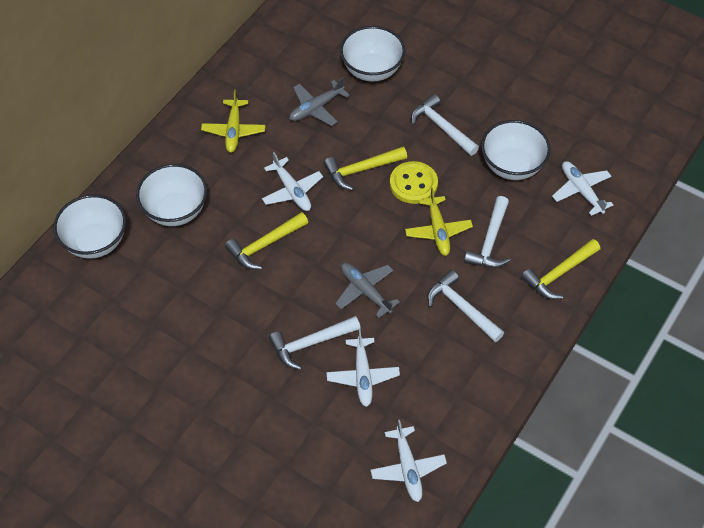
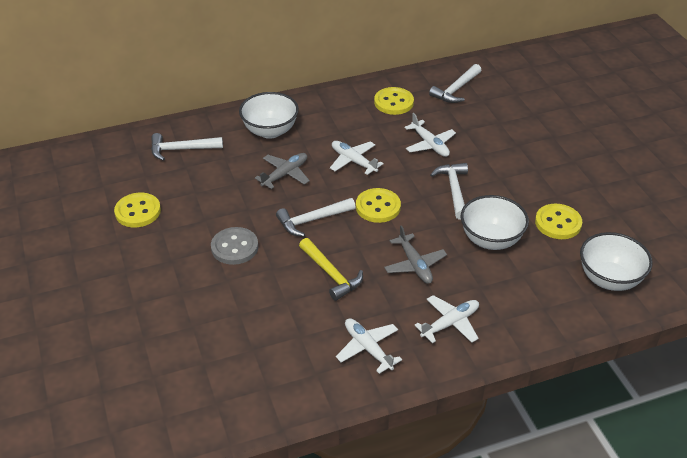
grey button: none = 0 -> [211,227,258,265] = 1
white bowl: [54,194,126,259] [136,164,207,226] [340,26,405,81] [481,120,551,180] = 4 -> [239,92,299,139] [461,195,529,250] [580,232,653,291] = 3
yellow button: [390,161,438,204] = 1 -> [114,193,161,227] [356,188,401,223] [374,87,414,115] [535,204,582,239] = 4
yellow hammer: [225,212,308,269] [324,147,407,191] [521,239,600,299] = 3 -> [299,238,363,301] = 1
yellow plane: [201,89,265,153] [405,187,473,256] = 2 -> none = 0

